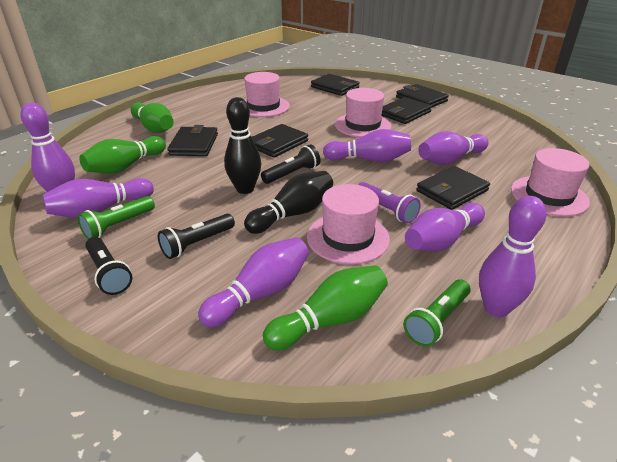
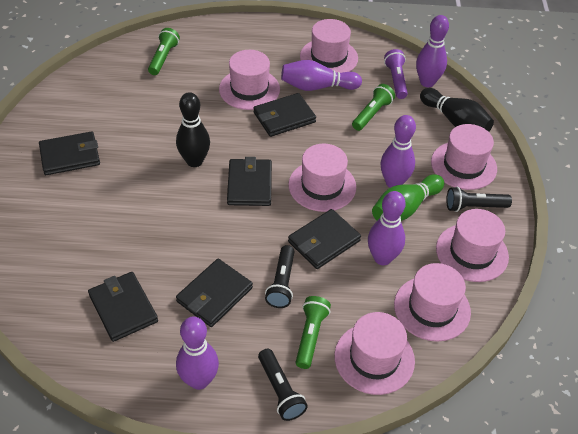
green bowling pin: [79,136,166,174] [131,103,174,133] [263,265,388,350] = 3 -> [372,174,444,221] = 1
green flashlight: [77,196,155,239] [403,279,471,347] = 2 -> [148,28,180,75] [295,296,331,369] [352,84,395,131] = 3
pink hat: [244,72,290,117] [307,184,390,264] [335,88,392,137] [511,148,590,217] = 4 -> [219,50,280,110] [288,144,356,212] [300,19,358,73] [334,312,415,395] [394,263,471,342] [431,124,497,190] [436,209,509,282] = 7
purple bowling pin: [20,103,75,192] [43,178,154,218] [198,237,309,328] [323,129,411,162] [405,203,485,252] [418,131,489,165] [479,196,547,317] = 7 -> [176,317,219,390] [281,60,362,91] [368,191,406,265] [380,115,416,188] [416,15,449,87] = 5

